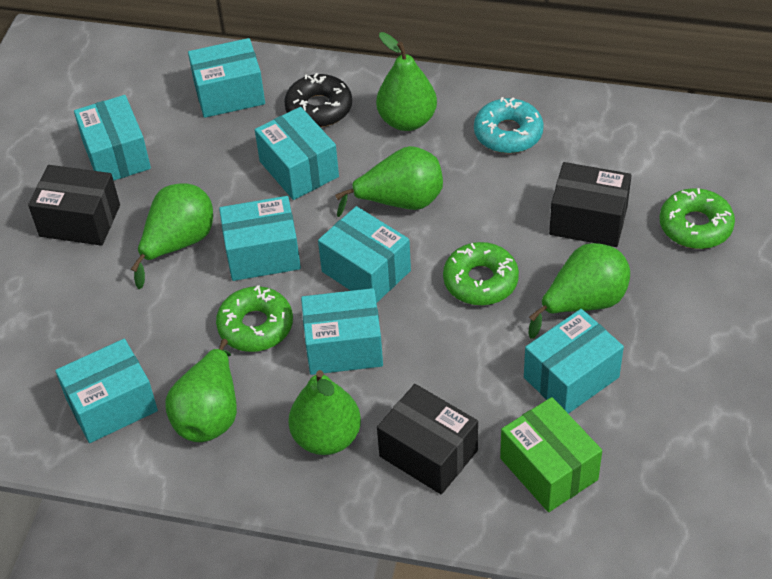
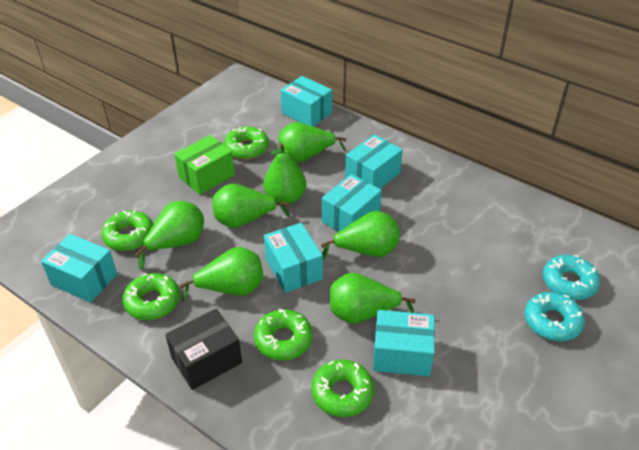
black box: [28,165,120,246] [377,384,478,494] [549,162,632,247] = 3 -> [165,309,242,390] = 1
black donut: [284,73,352,127] = 1 -> none = 0
green donut: [216,285,293,352] [443,242,519,305] [660,188,735,249] = 3 -> [101,210,153,251] [123,273,180,320] [224,126,269,159] [254,309,313,361] [311,359,374,417] = 5
green pear: [131,183,213,289] [165,339,237,442] [288,370,361,455] [335,146,443,217] [376,32,437,131] [528,243,630,339] = 6 -> [135,201,204,270] [179,247,263,302] [213,184,290,228] [263,143,306,204] [278,122,346,163] [321,211,400,260] [330,273,416,324] = 7
turquoise box: [55,339,158,443] [74,95,151,181] [188,38,265,118] [219,196,301,281] [255,107,339,200] [301,288,383,375] [318,206,411,303] [524,309,624,414] = 8 -> [41,234,117,303] [264,223,323,293] [280,76,332,126] [322,174,382,232] [345,135,403,189] [373,310,435,376] = 6
turquoise donut: [474,97,544,153] = 1 -> [525,292,585,341] [543,255,600,300] = 2

